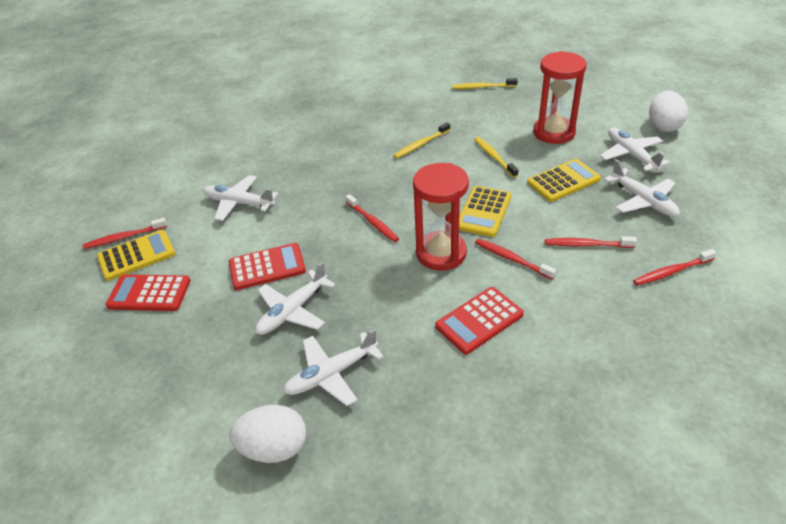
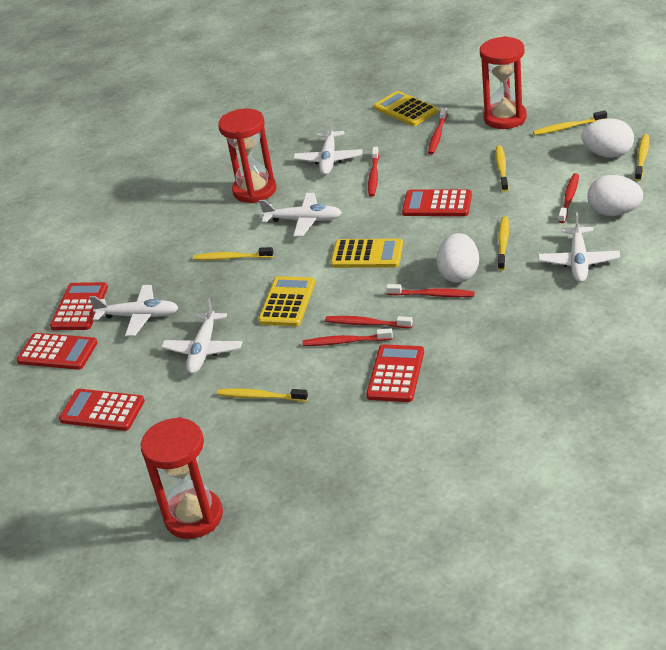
red calculator: [105,274,191,311] [229,243,306,290] [435,287,524,354] = 3 -> [17,333,97,370] [50,282,108,330] [59,389,145,431] [366,344,424,402] [402,190,472,216] = 5
red hourglass: [413,163,469,271] [533,51,587,144] = 2 -> [141,417,223,539] [218,109,276,203] [480,36,527,129] = 3
red toothbrush: [83,218,167,249] [345,194,399,242] [475,239,556,279] [545,236,637,248] [633,249,717,286] = 5 -> [302,328,393,346] [325,316,413,328] [368,147,379,197] [386,284,475,297] [428,108,448,155] [558,173,579,223] = 6
white egg: [230,405,306,463] [649,91,688,132] = 2 -> [436,233,479,283] [582,118,634,158] [587,175,643,216] = 3
yellow toothbrush: [393,122,450,159] [452,78,518,89] [474,137,519,178] = 3 -> [193,247,274,260] [217,389,308,401] [496,145,508,192] [498,216,509,270] [533,110,607,135] [635,134,649,181] = 6

